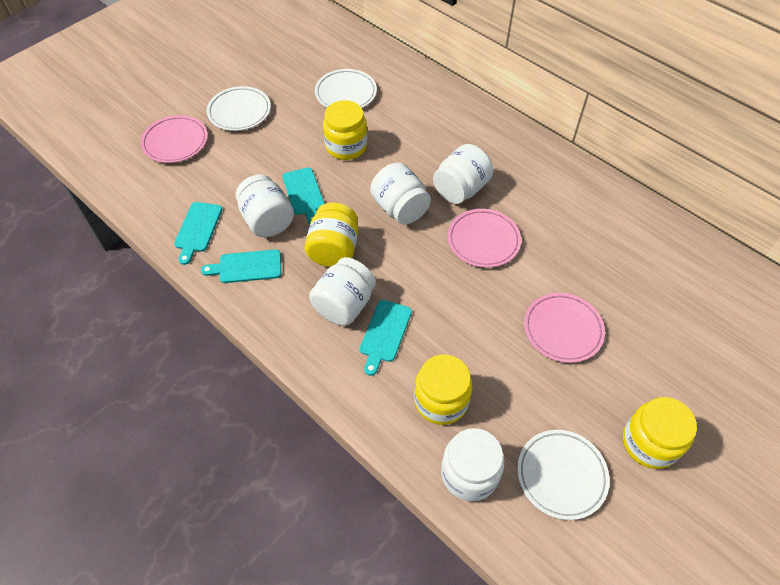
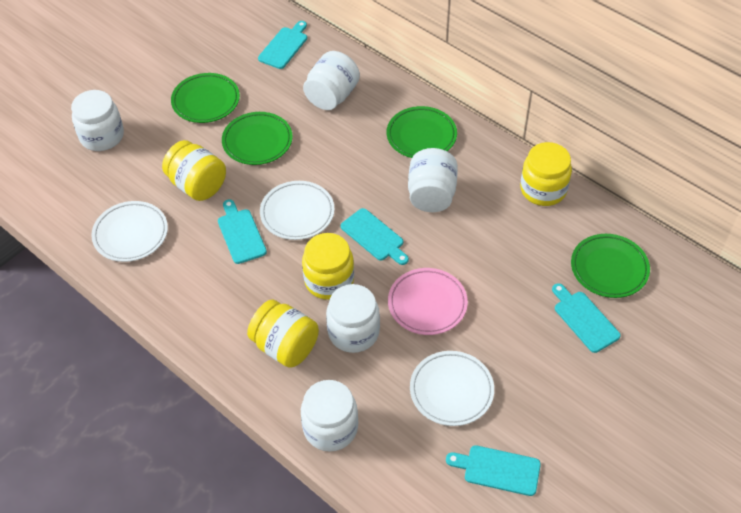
green plate: none = 0 -> [171,73,240,123] [222,112,293,165] [387,106,457,158] [571,234,650,298] = 4
pink plate: [141,115,208,163] [448,209,521,268] [524,293,605,363] = 3 -> [388,268,468,335] = 1
turquoise cutting board: [174,202,222,265] [201,249,282,283] [282,167,325,224] [360,300,412,376] = 4 -> [218,199,267,264] [258,21,307,69] [341,208,409,265] [446,445,541,496] [552,283,621,353] = 5

